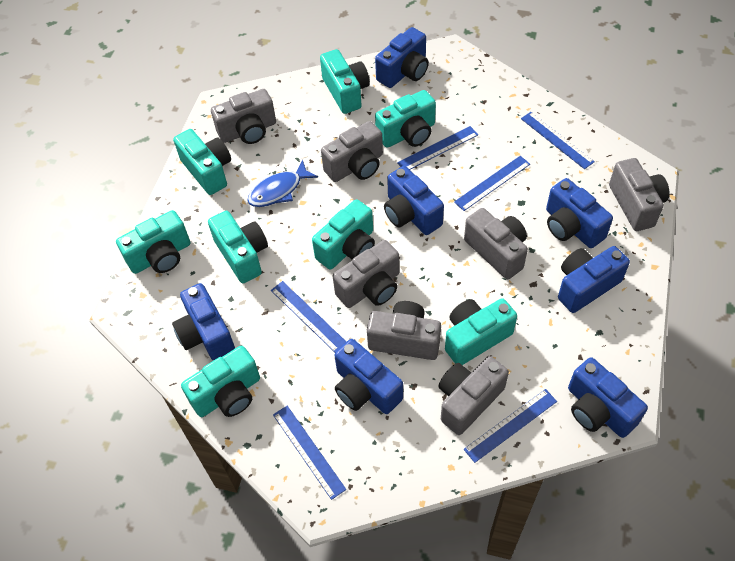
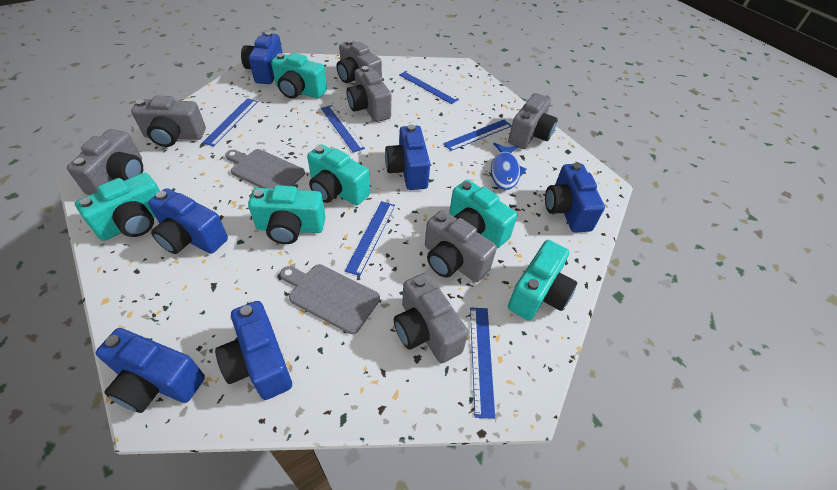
blue camera: [172,283,235,361] [334,339,403,414] [375,27,429,88] [384,166,444,235] [546,178,613,248] [558,246,630,313] [568,357,648,438] = 7 -> [96,328,205,413] [148,188,228,254] [215,301,292,400] [241,32,283,84] [385,125,430,190] [545,163,605,233] = 6
grey cutting board: none = 0 -> [225,149,305,189] [280,264,380,334] = 2
turquoise camera: [116,210,190,274] [173,129,231,195] [181,346,260,417] [208,211,268,283] [312,199,375,269] [320,49,370,114] [375,90,436,148] [445,298,517,365] = 8 -> [75,172,160,241] [248,185,325,244] [271,53,327,99] [307,144,370,206] [449,180,517,248] [508,240,577,321] = 6

